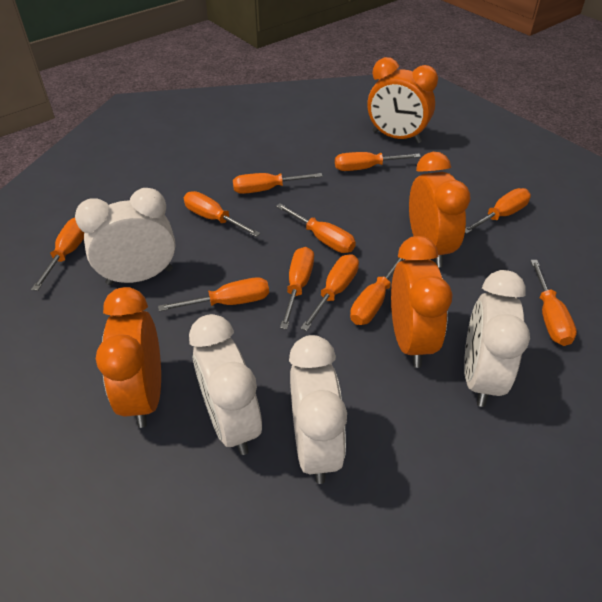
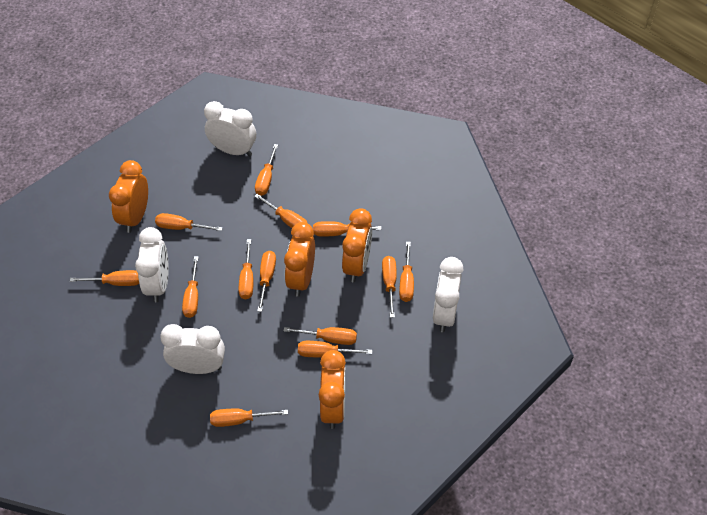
orange screwdriver: [31,217,84,291] [158,277,269,312] [184,191,260,237] [233,173,323,194] [276,203,356,253] [280,247,314,329] [301,254,359,331] [335,152,421,171] [350,257,404,325] [465,188,531,234] [530,260,577,346] = 11 -> [70,270,139,286] [155,213,223,231] [182,256,199,318] [210,409,288,427] [239,239,253,299] [254,194,308,228] [255,144,278,196] [257,251,276,312] [283,327,357,345] [298,341,372,357] [313,221,381,237] [382,256,397,318] [399,242,414,302] = 13

